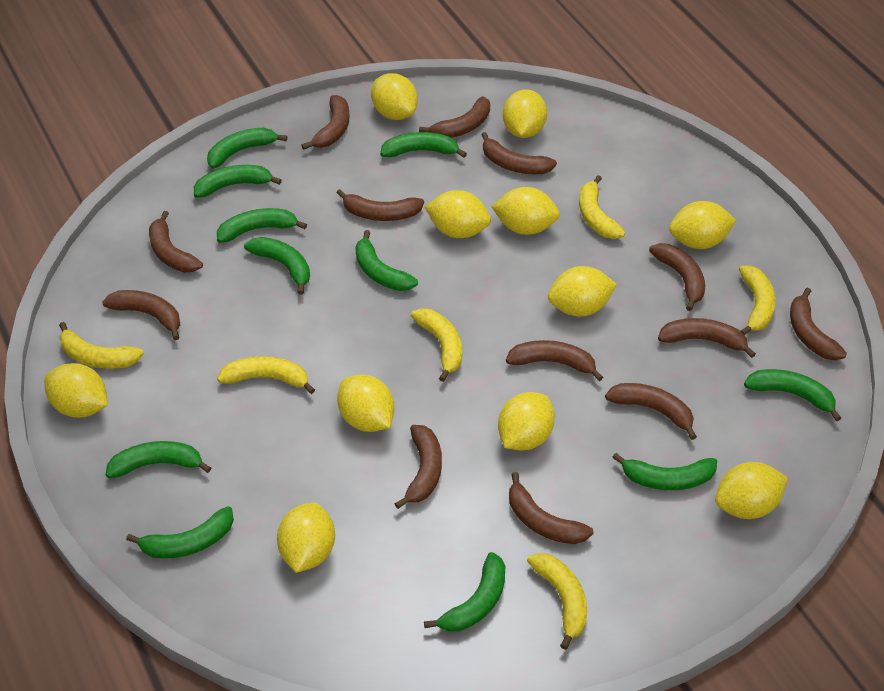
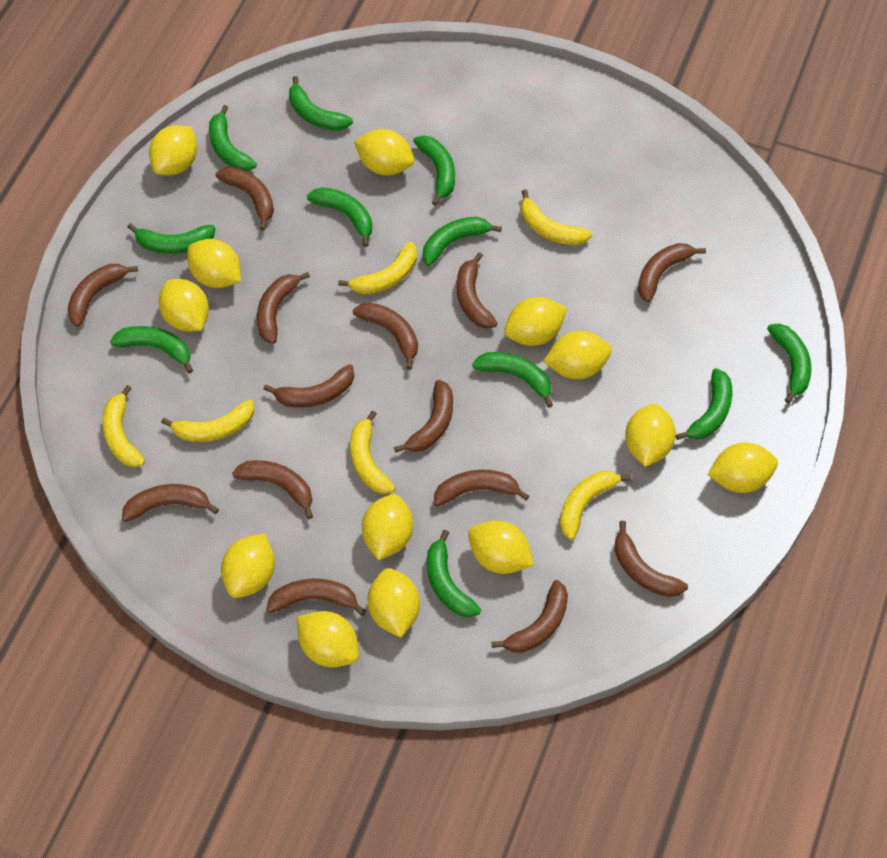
brown banana: [102,290,180,340] [149,211,203,272] [301,95,350,150] [336,189,424,221] [395,425,442,509] [419,96,490,138] [481,132,557,174] [506,340,603,381] [509,472,594,544] [605,383,697,440] [649,243,705,311] [658,318,756,358] [790,288,847,360] = 13 -> [67,264,138,327] [122,484,219,522] [215,167,274,230] [232,460,313,519] [257,272,310,344] [263,364,354,407] [266,579,366,616] [353,302,418,369] [394,380,453,453] [434,470,529,507] [457,252,497,329] [491,580,568,653] [614,521,688,597] [638,243,706,302] = 14
yellow lemon: [44,363,108,418] [277,502,335,573] [337,375,394,432] [371,73,418,120] [425,190,491,238] [491,187,560,235] [498,392,555,451] [503,89,547,138] [548,266,617,317] [669,201,736,249] [715,462,788,519] = 11 -> [149,125,197,175] [159,279,209,331] [187,239,241,288] [221,533,275,598] [297,611,359,667] [354,129,414,176] [362,494,413,560] [367,568,420,638] [468,520,534,574] [504,297,567,346] [543,331,612,379] [625,404,676,467] [707,442,778,493] = 13

